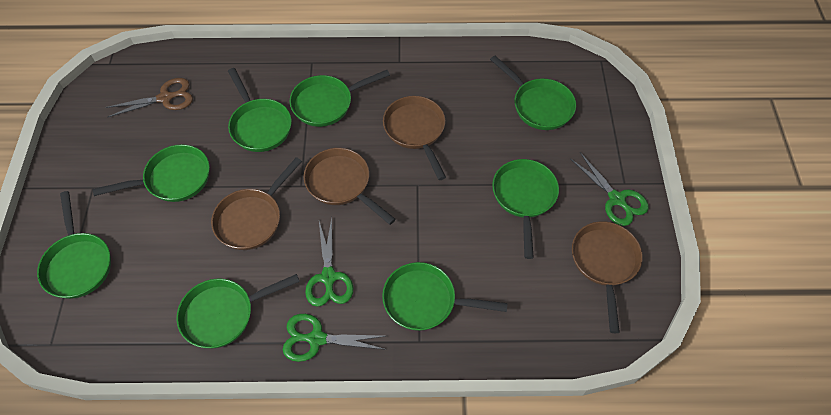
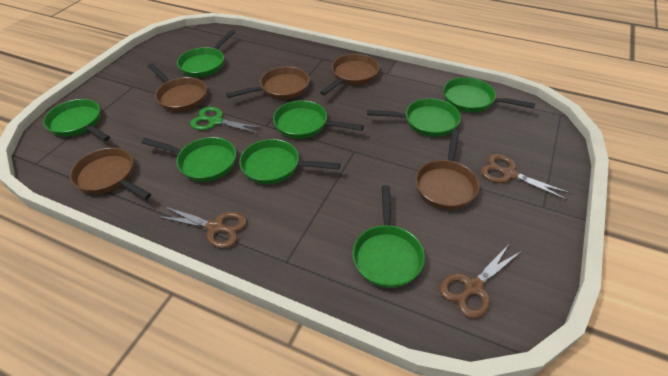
brown pan: [211,157,302,250] [304,148,396,225] [383,96,446,180] [572,221,643,333] = 4 -> [70,148,151,200] [148,63,207,112] [226,67,310,100] [320,54,380,95] [415,129,479,210] = 5
brown scissors: [105,78,193,118] = 1 -> [157,207,247,248] [440,243,520,318] [481,154,571,201] = 3
green scissors: [283,314,386,362] [305,217,353,306] [570,152,649,226] = 3 -> [190,107,264,134] = 1

